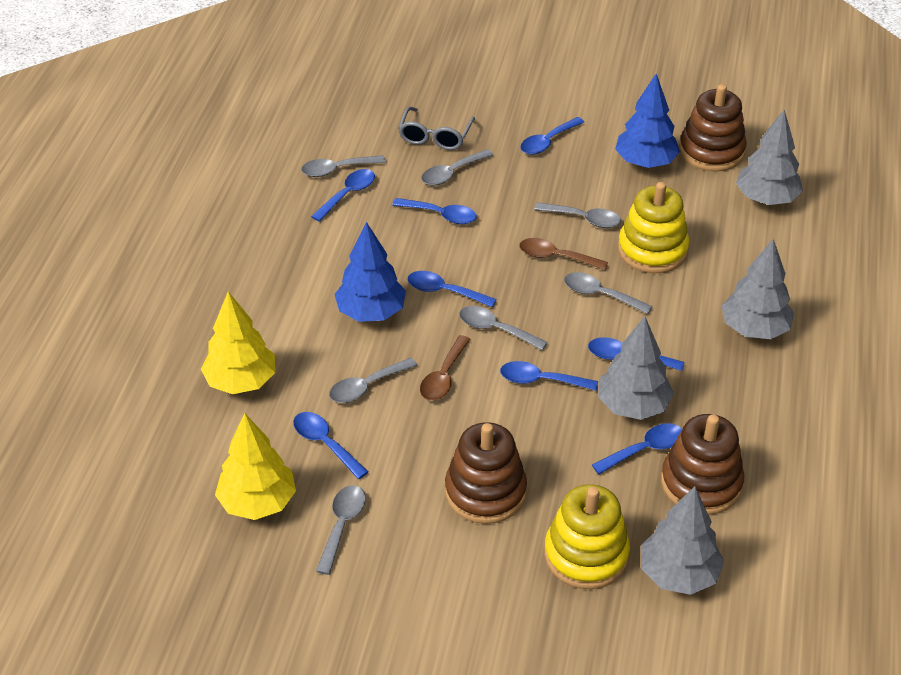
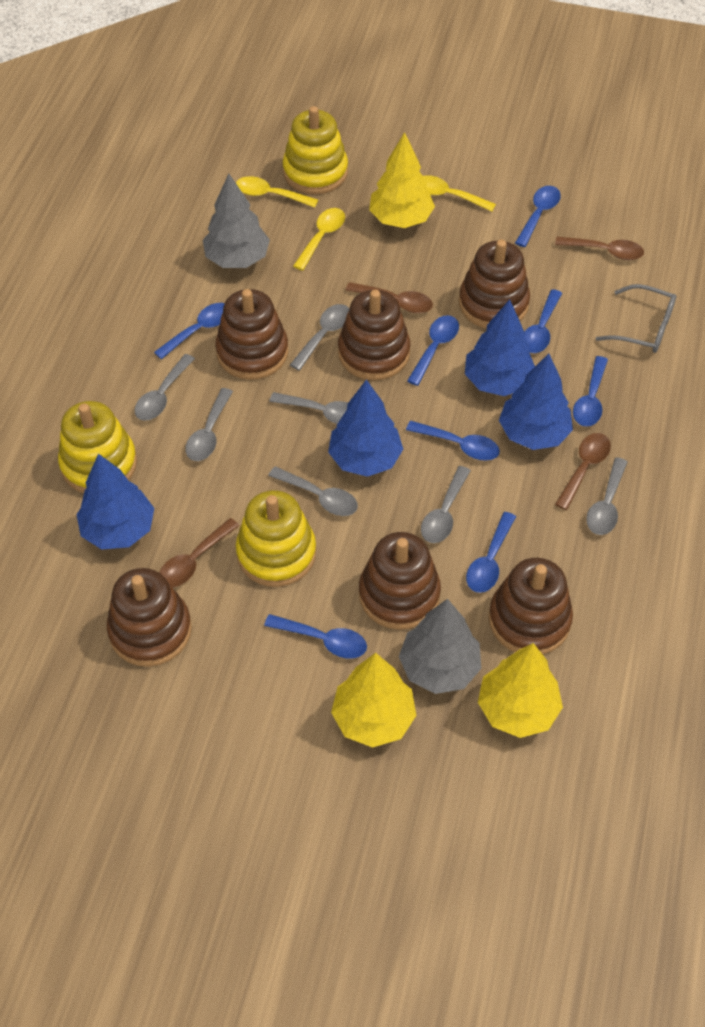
blue tree: [334,222,406,322] [615,74,680,168] = 2 -> [76,454,154,550] [328,379,403,477] [465,299,535,396] [499,353,573,450] = 4
brown spoon: [420,335,471,401] [519,238,608,270] = 2 -> [159,518,239,587] [346,282,433,313] [555,237,644,260] [555,433,611,510] = 4
brown stacking toy: [445,422,527,524] [661,414,744,515] [680,84,747,172] = 3 -> [107,568,192,667] [215,289,288,380] [338,290,410,380] [359,532,441,630] [459,239,530,329] [489,558,573,654] = 6
grey tree: [598,316,674,420] [641,486,725,595] [721,239,794,339] [736,110,803,205] = 4 -> [203,173,270,268] [399,599,481,694] = 2
yellow spoon: none = 0 -> [236,176,318,208] [293,208,345,271] [423,175,496,212] = 3
yellow stacking toy: [544,484,630,589] [618,182,689,273] = 2 -> [58,401,137,493] [235,490,316,587] [282,106,348,194] = 3
yellow tree: [201,292,275,394] [215,413,296,520] = 2 -> [331,653,416,748] [369,132,435,228] [478,643,563,738] = 3

